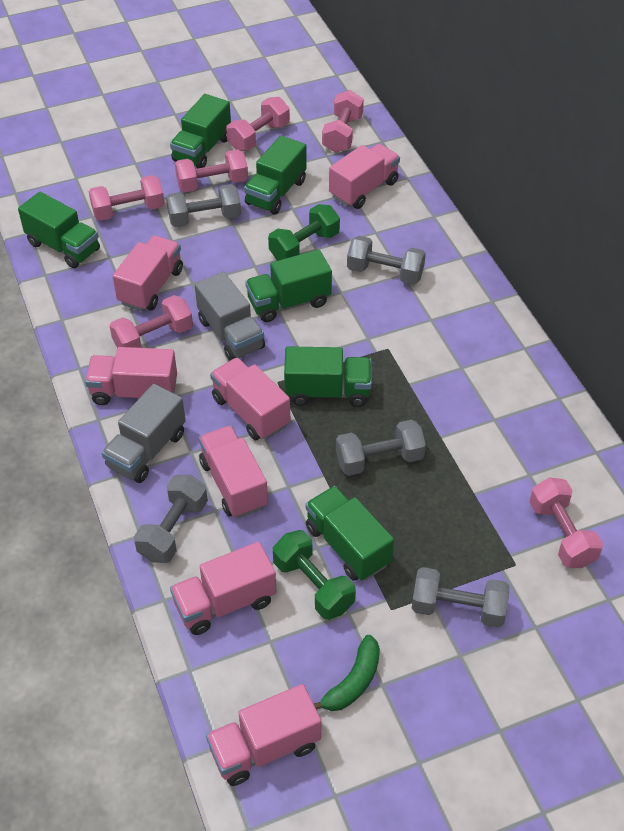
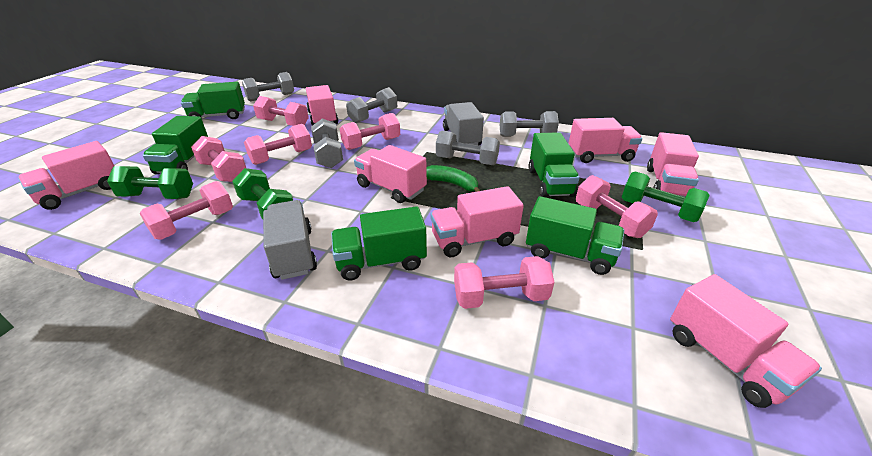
green dumbbell: [268,204,340,261] [273,530,356,620] = 2 -> [107,166,193,199] [232,168,293,219] [622,171,710,222] = 3
green truck: [18,192,100,268] [170,94,231,168] [244,135,307,214] [245,250,332,322] [284,346,372,407] [305,486,394,581] = 6 -> [143,116,208,174] [181,82,245,119] [331,206,427,281] [526,196,624,275] [528,132,580,197] = 5
pink dumbbell: [89,175,165,221] [110,295,193,348] [175,149,248,192] [226,97,290,151] [322,90,364,153] [530,478,603,568] = 6 -> [139,181,233,240] [191,136,246,182] [244,124,312,165] [253,96,309,126] [340,113,400,150] [454,256,554,309] [576,175,658,238] = 7

